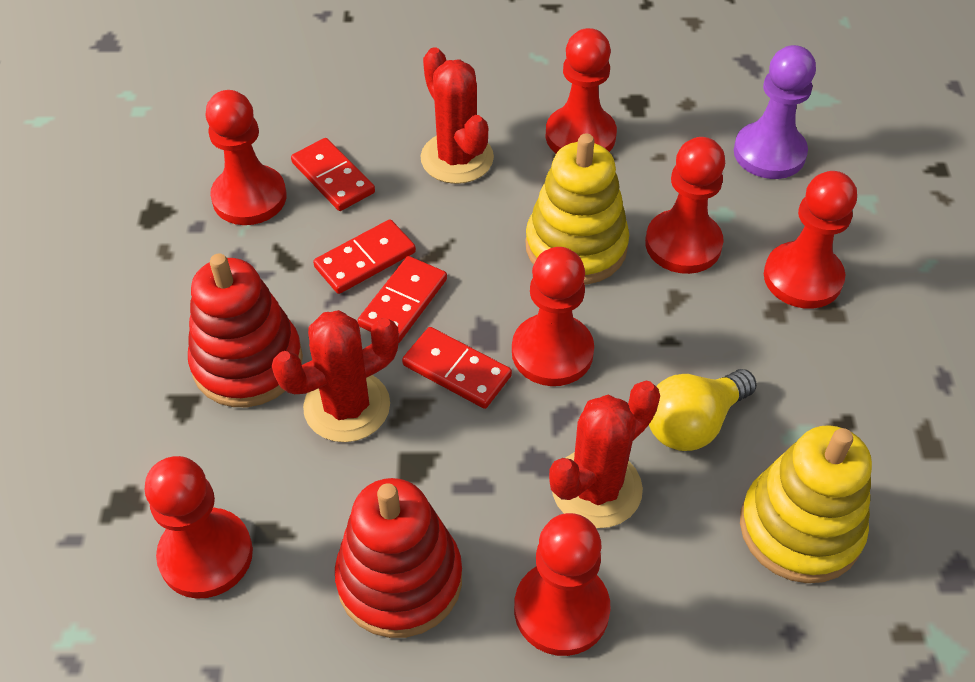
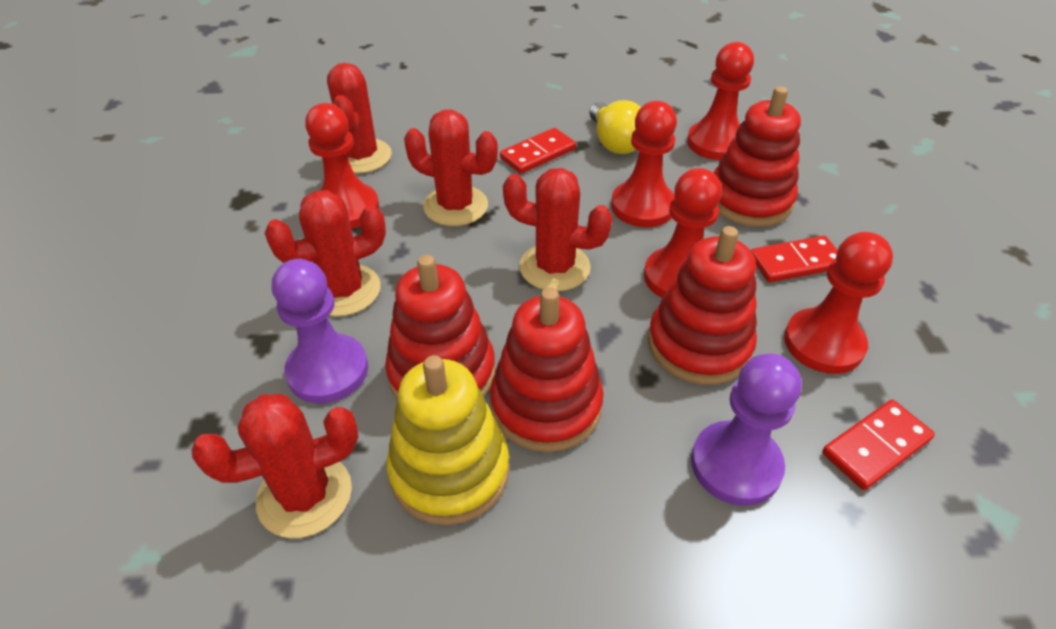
purple pawn: [734,45,816,179] = 1 -> [272,259,368,404] [691,353,802,506] = 2
red cactus: [272,310,399,442] [420,47,494,184] [549,381,660,528] = 3 -> [191,394,359,538] [264,190,386,316] [327,63,392,174] [404,110,498,226] [503,168,613,291] = 5
red domino: [291,138,375,211] [313,219,416,294] [357,256,447,343] [402,327,512,409] = 4 -> [500,128,576,174] [751,236,838,282] [822,400,935,490] = 3
red pawn: [145,456,253,599] [205,90,287,225] [512,247,594,386] [514,513,611,656] [546,28,617,153] [645,137,725,274] [764,171,857,309] = 7 -> [305,103,379,229] [611,101,677,227] [644,168,722,298] [687,42,754,160] [784,232,893,374] = 5
red stacking toy: [188,253,303,407] [335,478,462,638] = 2 -> [385,255,495,400] [490,287,604,452] [648,226,757,385] [713,86,801,227] = 4
yellow stacking toy: [526,134,629,285] [740,425,872,583] = 2 -> [387,355,510,525] = 1

